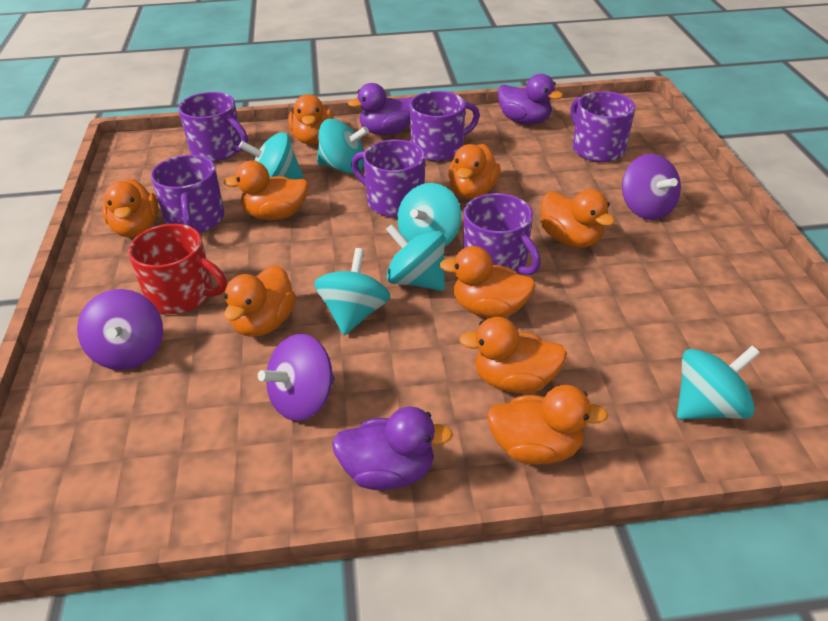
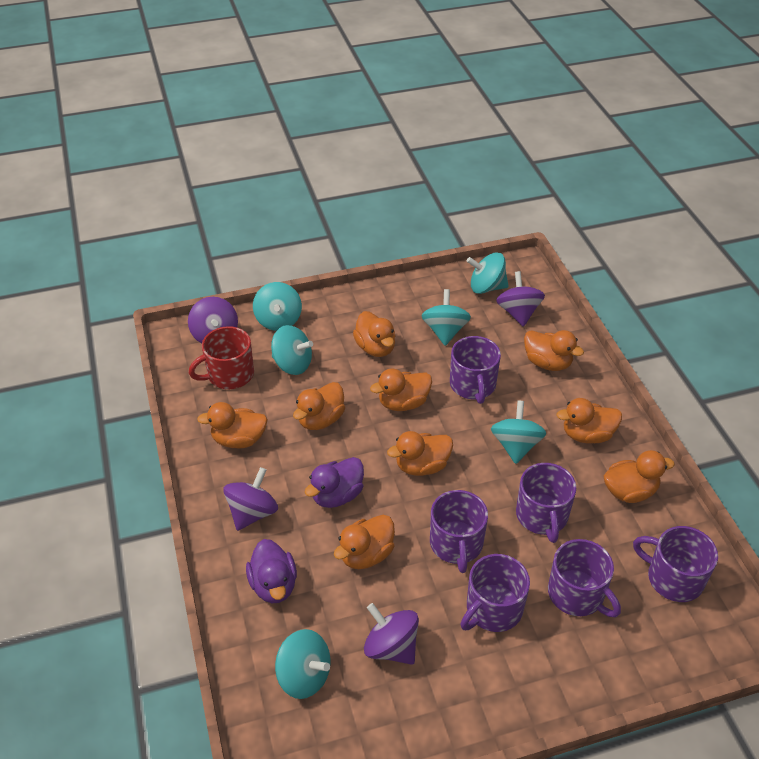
purple duck: [332,406,453,490] [348,83,413,135] [497,74,563,125] = 3 -> [246,539,297,603] [305,457,364,508] = 2
purple spinning top: [77,289,163,370] [258,334,335,421] [622,154,681,220] = 3 -> [188,297,238,343] [223,467,278,531] [364,603,419,665] [496,271,545,327] = 4

